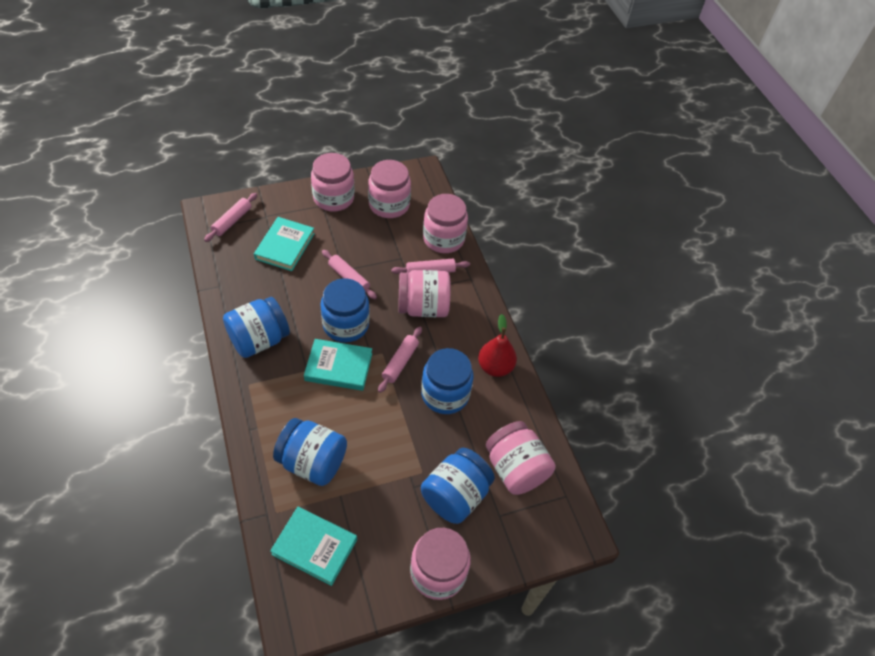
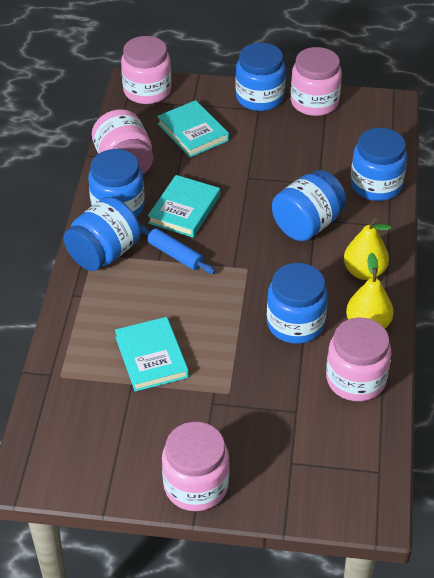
blue jar: [223,297,290,358] [273,418,347,486] [320,278,370,342] [421,348,474,414] [421,448,495,524] = 5 -> [63,197,140,271] [88,149,145,217] [235,43,286,111] [267,263,328,344] [272,170,347,241] [351,128,407,201] = 6
blue rolling pin: none = 0 -> [139,225,215,274] = 1
pink jar: [311,153,354,211] [368,160,411,218] [398,270,451,317] [410,528,471,600] [423,194,468,253] [486,421,555,495] = 6 -> [92,109,153,174] [121,36,171,104] [162,422,230,511] [291,47,342,116] [326,317,391,401] = 5
pink rolling pin: [204,193,257,242] [322,250,377,299] [378,326,422,393] [391,259,470,274] = 4 -> none = 0
red pear: [478,314,517,377] = 1 -> none = 0
yellow pear: none = 0 -> [344,218,391,280] [346,253,393,328] = 2

